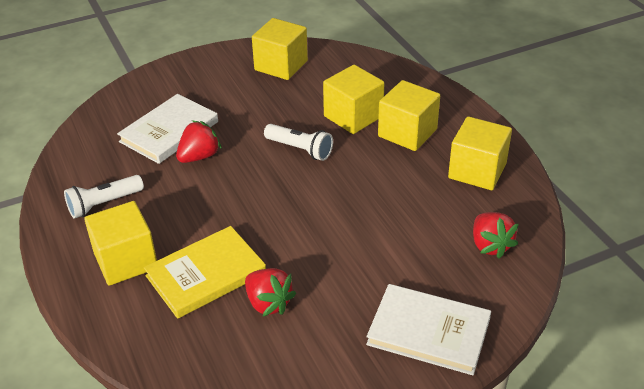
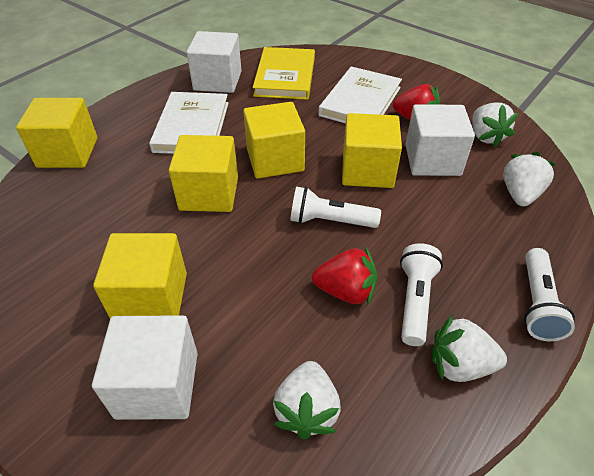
red strawberry: [176,120,222,163] [245,268,296,317] [473,212,519,259] = 3 -> [312,246,377,306] [393,84,440,120] = 2
white cube: none = 0 -> [92,315,198,420] [187,31,242,93] [405,104,475,176] = 3
white flashlight: [64,175,144,219] [264,124,333,161] = 2 -> [290,187,381,228] [400,243,443,346] [524,248,575,341] = 3
white strawberry: none = 0 -> [273,361,341,439] [431,315,507,382] [473,102,519,147] [503,152,556,206] = 4

